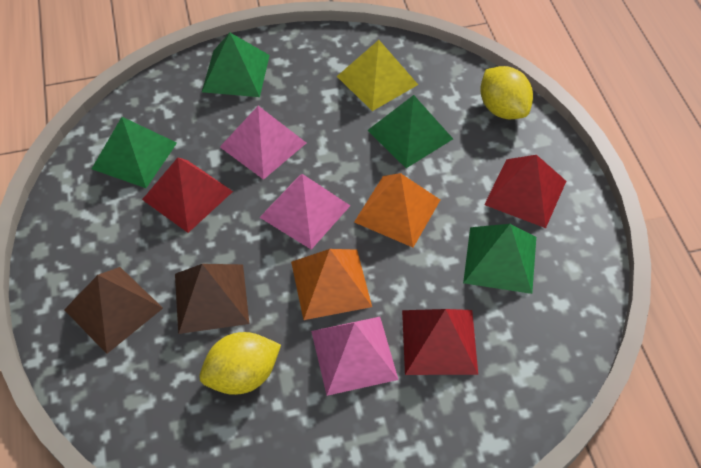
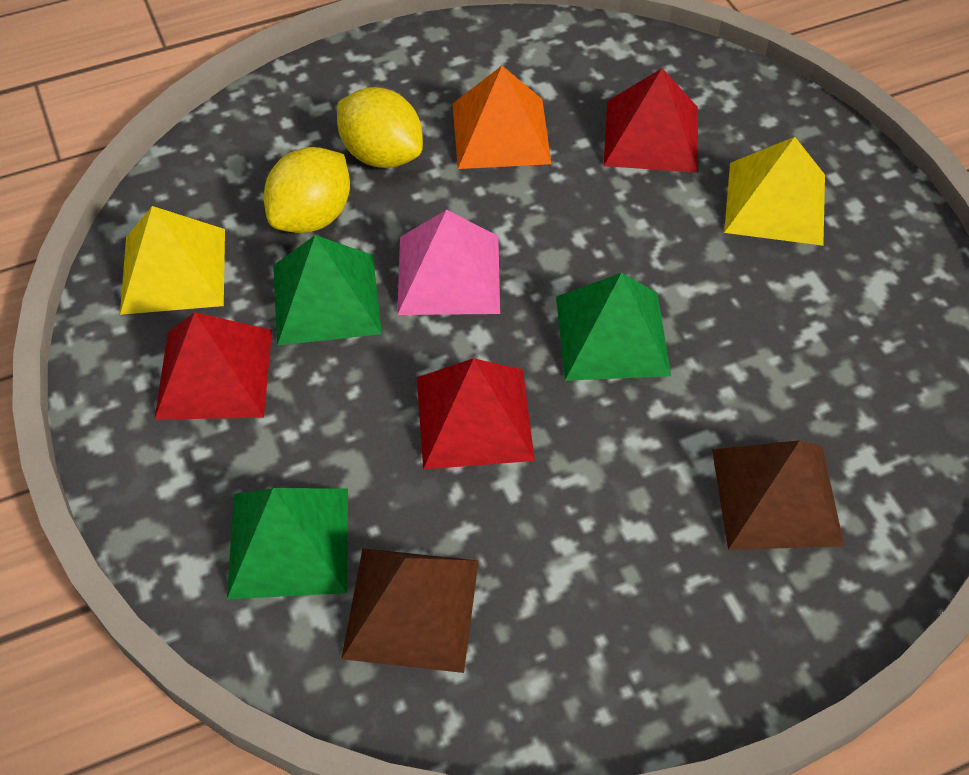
green pyramid: [92,117,177,188] [202,33,270,97] [368,95,453,168] [463,224,536,294] = 4 -> [227,488,348,599] [273,235,382,346] [556,273,671,381] = 3
orange pyramid: [291,249,372,320] [354,173,440,247] = 2 -> [453,66,551,169] = 1
pink pyramid: [220,106,306,180] [259,174,350,250] [311,317,399,396] = 3 -> [397,210,500,315] = 1
yellow pyramid: [337,40,418,111] = 1 -> [120,206,225,315] [724,137,825,246] = 2

